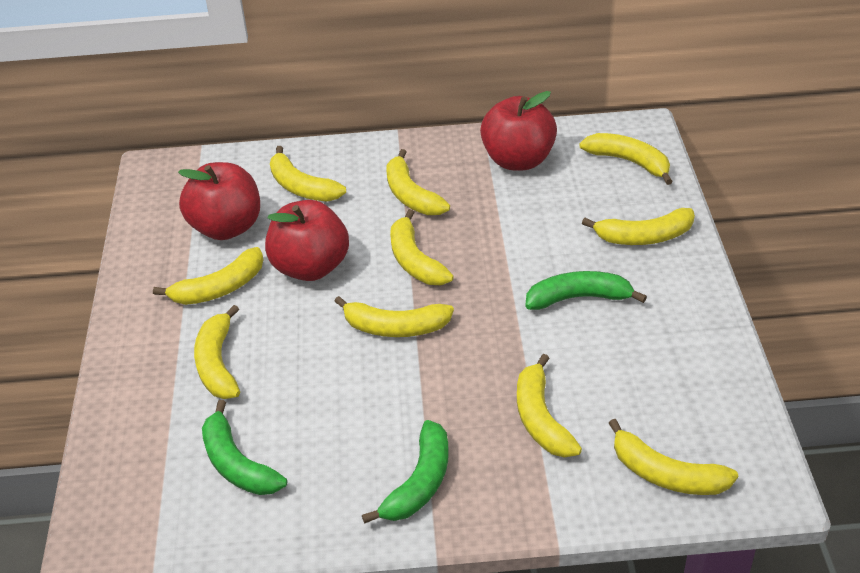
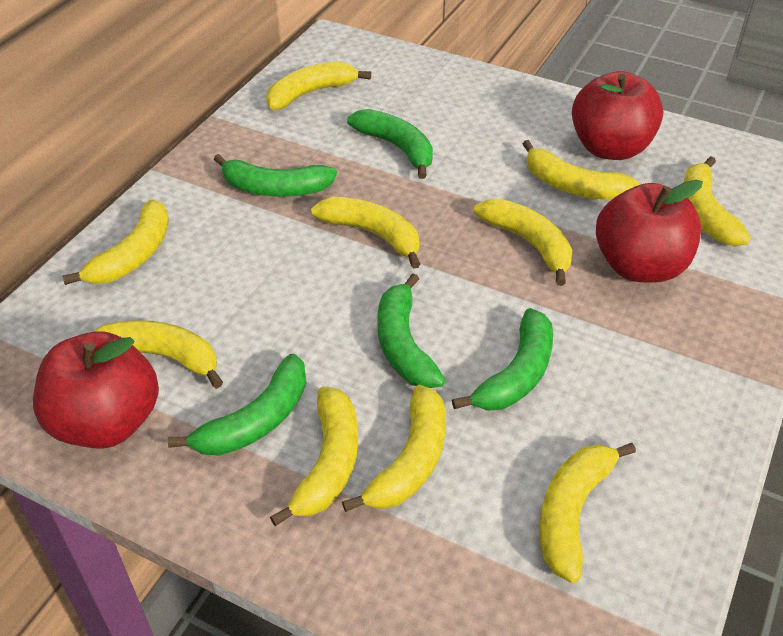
green banana: [202,400,287,495] [362,420,449,524] [525,271,647,310] = 3 -> [168,354,306,456] [214,154,337,197] [347,109,433,179] [377,274,445,388] [452,308,553,411] = 5

